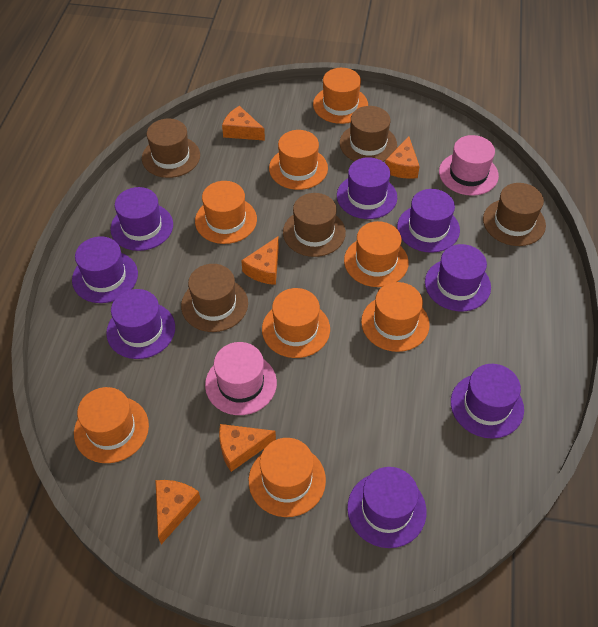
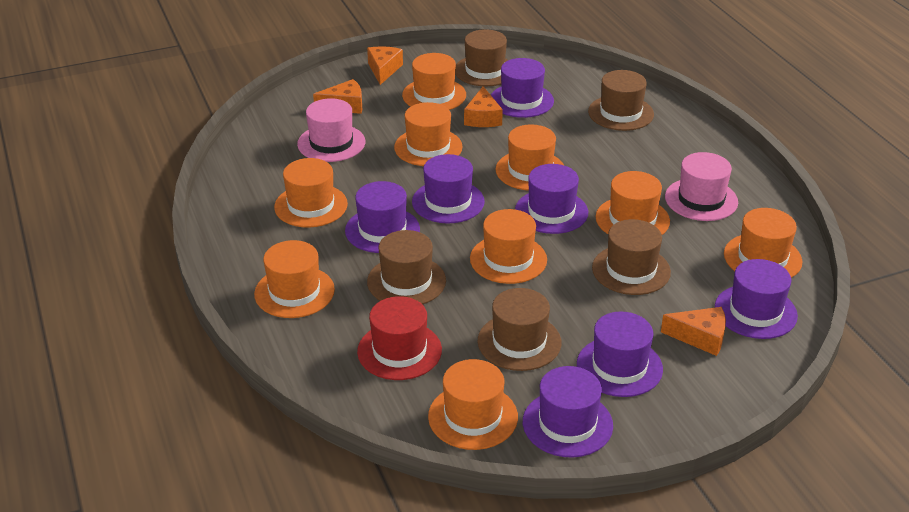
orange cheese: [155,480,201,544] [219,424,276,472] [222,106,265,141] [241,236,279,285] [385,136,420,179] = 5 -> [313,79,362,114] [367,46,403,85] [464,86,503,127] [661,307,726,356] = 4
orange hat: [74,387,149,463] [195,181,257,244] [249,438,326,517] [262,288,330,358] [269,130,328,190] [313,68,368,124] [344,221,409,287] [361,282,430,352] = 8 -> [254,240,335,318] [274,158,348,228] [394,102,463,166] [402,53,466,110] [428,359,518,450] [470,209,547,284] [495,124,564,191] [596,171,670,235] [724,208,803,278] = 9
purple hat: [72,236,138,303] [106,289,175,359] [110,187,173,251] [337,157,397,219] [347,467,427,548] [397,189,460,253] [425,244,491,311] [451,364,524,439] = 8 -> [345,181,420,253] [412,154,485,224] [491,58,554,118] [515,164,588,234] [523,366,613,458] [577,311,663,397] [715,259,798,339] = 7
red hat: none = 0 -> [357,296,442,380] = 1

